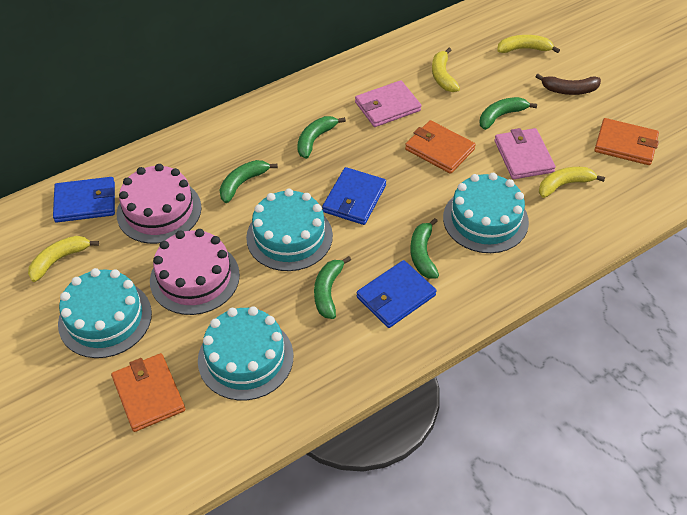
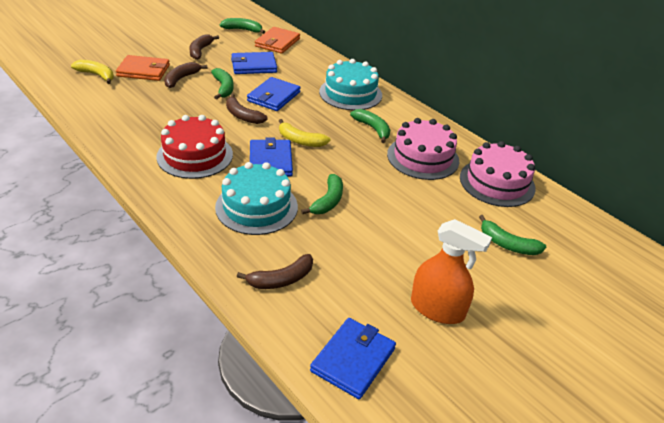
blue wallet: [53,177,115,222] [322,167,386,225] [356,260,436,328] = 3 -> [231,52,277,74] [247,77,301,111] [250,138,293,176] [310,318,396,399] = 4
brown banana: [535,74,601,95] = 1 -> [164,62,208,88] [189,34,219,60] [226,94,268,124] [237,254,313,289] = 4
orange spray bottle: none = 0 -> [411,219,492,324] = 1
orange wallet: [111,353,185,432] [405,120,476,174] [594,118,659,165] = 3 -> [116,55,170,81] [255,27,300,54] = 2
pink wallet: [355,80,421,127] [494,128,556,179] = 2 -> none = 0
red cake: none = 0 -> [156,115,233,179] = 1
turquoise cake: [58,268,152,358] [198,307,294,400] [246,189,333,271] [443,173,529,253] = 4 -> [215,162,298,235] [319,59,382,110] = 2
yellow banana: [28,236,99,282] [432,48,460,92] [497,35,560,53] [539,167,605,198] = 4 -> [71,60,114,84] [279,119,331,147] = 2

